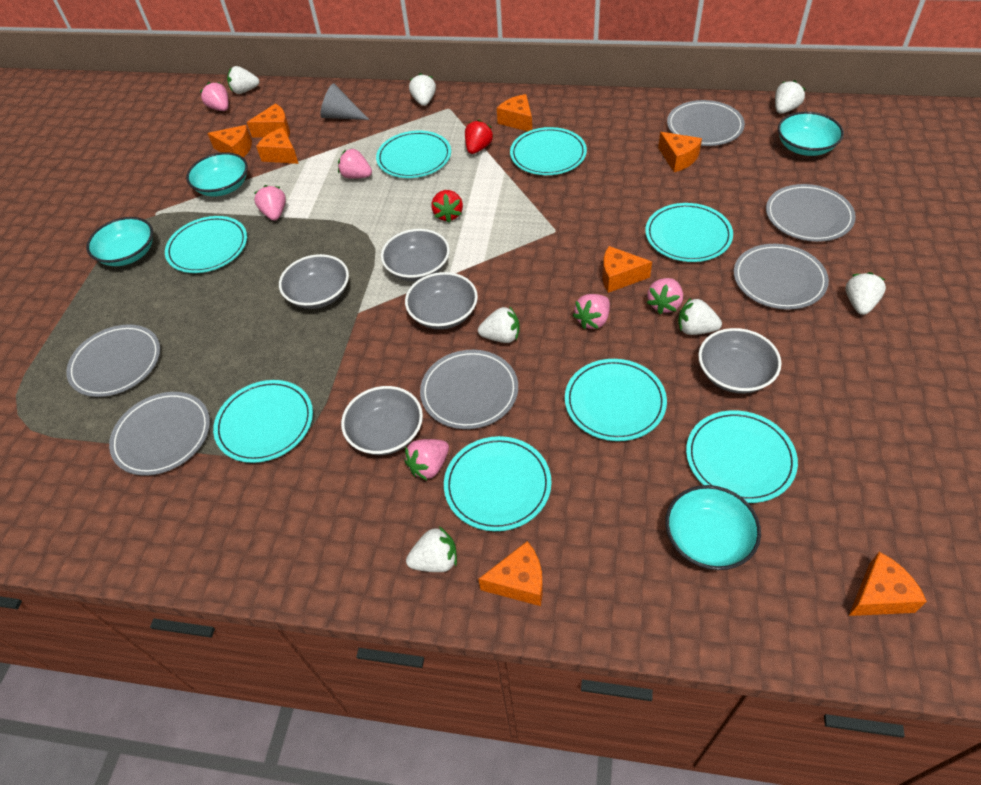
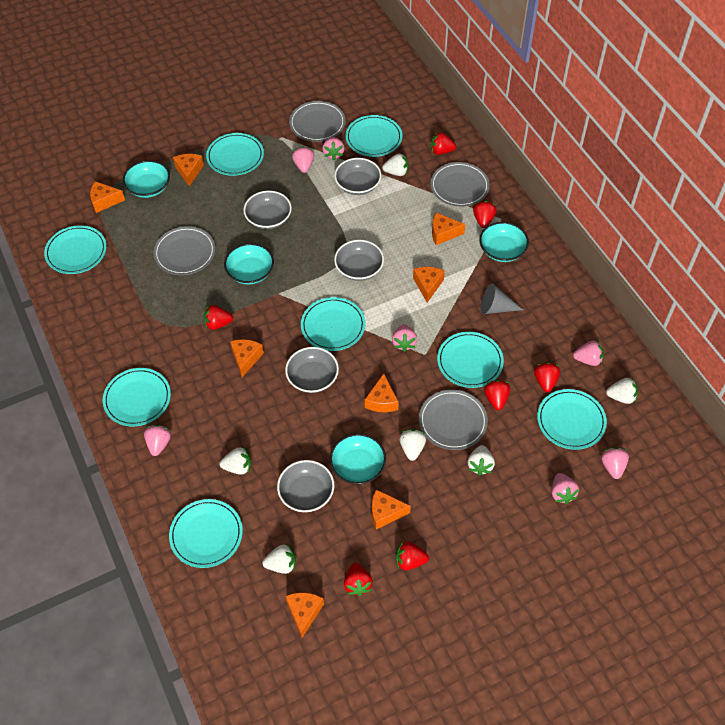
grey plate: [66,324,160,397] [109,392,210,476] [420,350,518,429] [667,100,745,146] [734,244,829,310] [766,184,856,242] = 6 -> [154,226,215,275] [289,101,346,142] [419,390,488,450] [430,162,490,207] = 4
pink strawberry: [200,82,229,111] [254,185,286,221] [338,148,372,179] [404,439,449,480] [573,294,610,329] [647,278,683,314] = 6 -> [144,425,171,456] [292,146,314,173] [322,137,345,160] [392,324,417,352] [551,473,579,504] [573,340,604,366] [601,447,629,479] = 7
red strawberry: [431,190,463,223] [465,119,494,154] = 2 -> [204,305,233,330] [344,563,373,596] [396,541,429,571] [431,132,456,155] [473,201,497,228] [484,380,510,410] [534,362,560,392] = 7
white strawberry: [227,66,259,94] [406,526,457,572] [409,73,436,106] [478,306,520,343] [678,298,722,335] [775,80,806,114] [845,272,886,315] = 7 -> [220,447,251,475] [262,544,296,574] [382,154,408,176] [399,429,426,461] [467,445,495,476] [606,378,638,404] = 6

